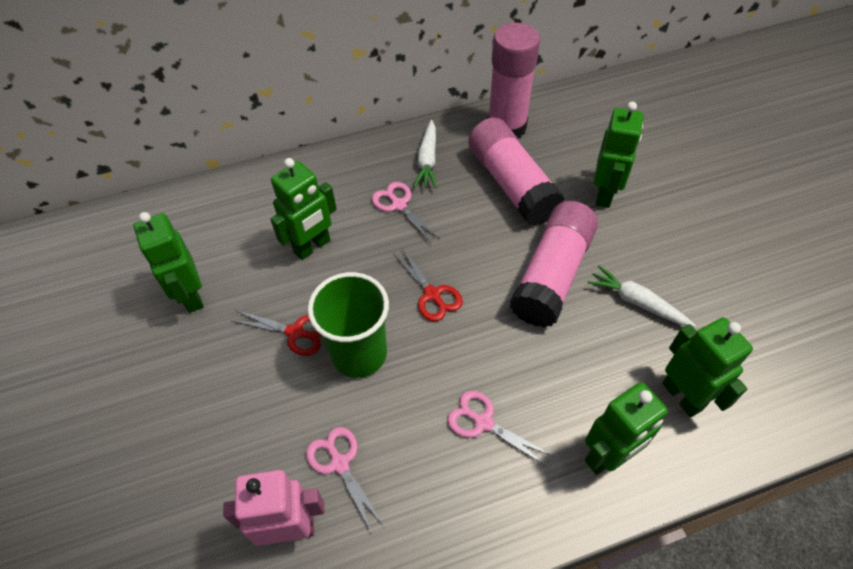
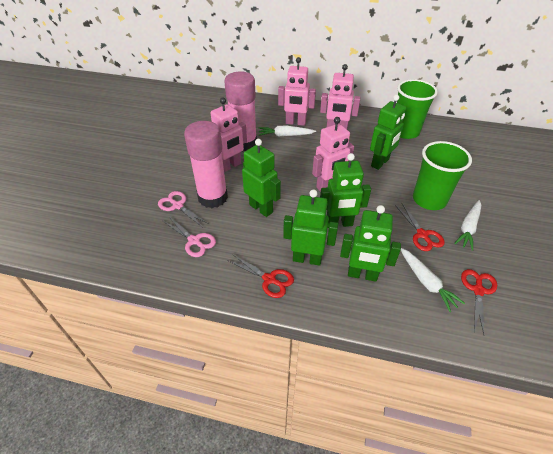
green cup: [308,272,389,378] = 1 -> [397,79,438,139] [413,141,472,210] = 2
pink glue stick: [468,117,565,226] [488,23,540,138] [510,201,598,328] = 3 -> [184,121,228,208] [225,71,257,152] = 2
pink robot: [223,470,325,546] = 1 -> [211,98,247,172] [278,57,316,126] [312,117,354,192] [320,64,360,129] = 4
pink scissors: [306,427,385,533] [372,182,440,243] [447,391,554,467] = 3 -> [158,191,209,227] [163,216,216,257] = 2
red scissors: [233,310,321,356] [393,248,463,322] = 2 -> [227,254,294,298] [395,203,445,251] [461,269,497,334] = 3
white carrot: [414,120,437,188] [587,265,696,327] = 2 -> [259,126,316,137] [401,248,465,312] [454,200,481,251] = 3

